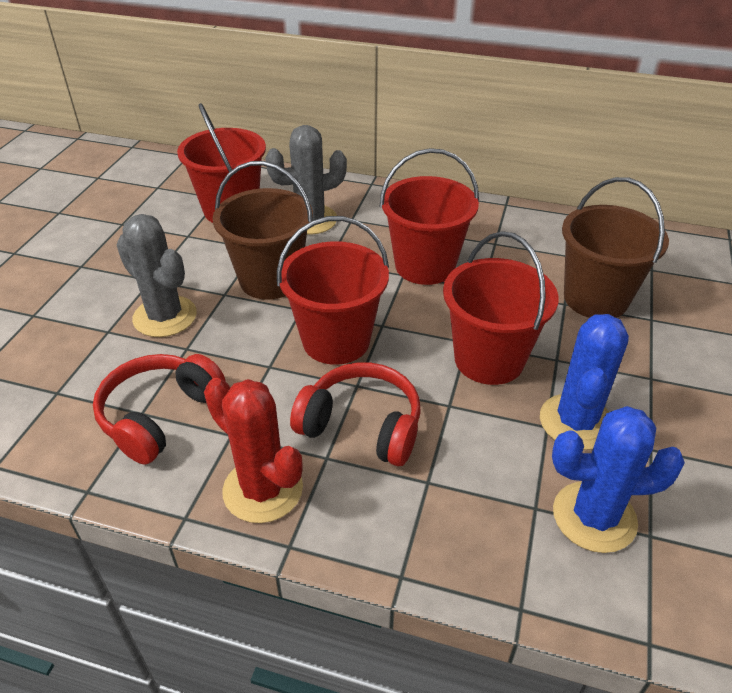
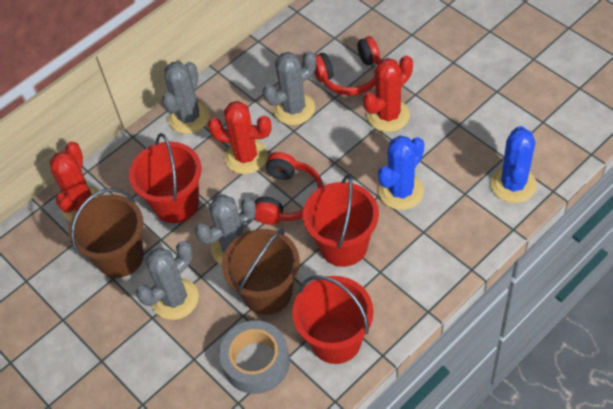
grey cactus: [117,214,197,337] [265,125,347,235] = 2 -> [136,241,199,320] [162,61,210,134] [195,194,256,265] [263,51,316,125] = 4
grey tape: none = 0 -> [219,320,290,394] = 1
red bucket: [177,103,266,223] [277,216,389,365] [380,148,479,285] [443,231,559,385] = 4 -> [129,133,201,223] [292,275,373,364] [303,175,379,267] = 3
red cactus: [204,378,303,523] = 1 -> [50,141,103,221] [208,101,272,174] [363,55,413,132] = 3

